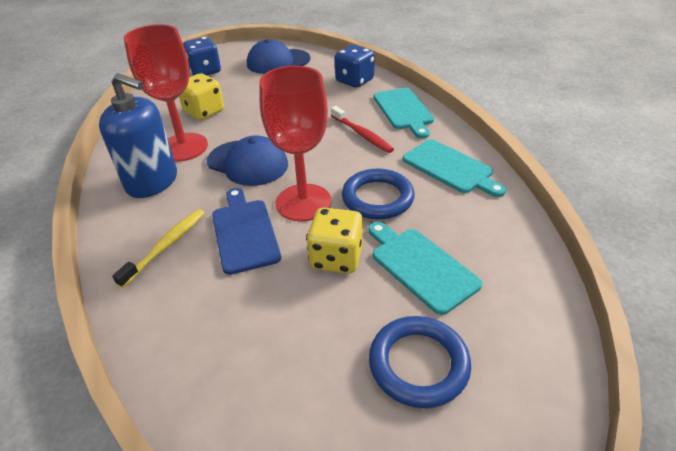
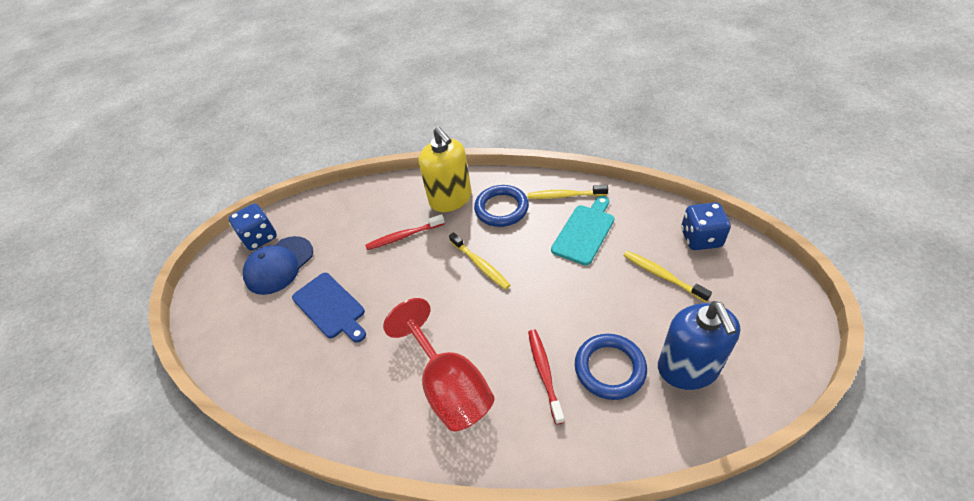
blue cap: [207,135,288,186] [247,39,310,74] = 2 -> [243,236,313,295] = 1
red goblet: [124,24,208,162] [259,65,332,221] = 2 -> [383,298,495,432] = 1
red toothbrush: [331,106,394,153] = 1 -> [365,214,445,250] [528,329,564,425] = 2
turquoise cutting board: [368,222,482,315] [373,88,434,138] [403,139,506,197] = 3 -> [551,196,614,265] = 1
yellow dice: [179,73,224,120] [306,208,363,273] = 2 -> none = 0
yellow soap dispenser: none = 0 -> [419,127,472,212] = 1
yellow toothbrush: [112,209,204,288] = 1 -> [449,232,510,290] [527,185,608,199] [623,251,712,302] = 3

